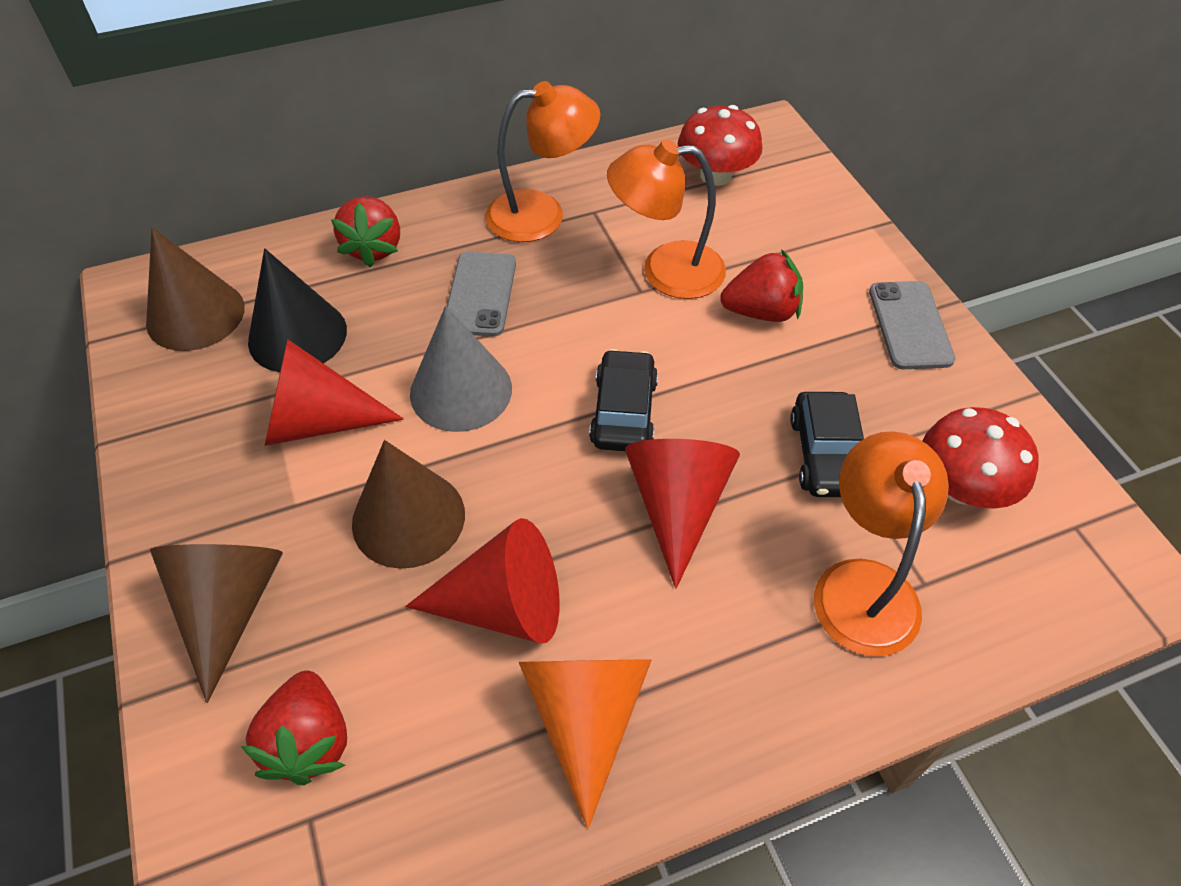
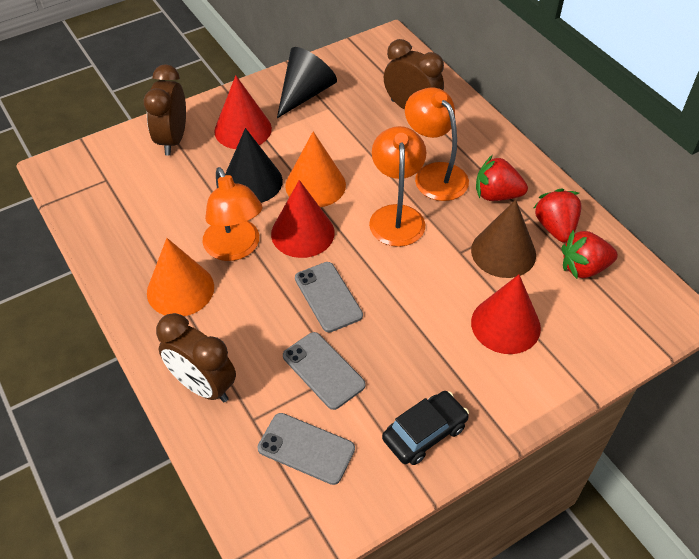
black car: [589,349,658,451] [790,392,864,497] = 2 -> [382,391,469,465] = 1
black cone: [248,248,347,372] = 1 -> [225,128,283,203] [277,47,337,118] = 2
brown clock: none = 0 -> [143,64,186,155] [156,313,236,402] [384,39,444,110] = 3
brown cone: [146,227,245,351] [150,544,283,703] [352,440,465,569] = 3 -> [471,200,536,278] = 1
grey cone: [410,306,512,432] = 1 -> none = 0
grey phone: [447,252,516,337] [869,281,955,369] = 2 -> [257,413,355,485] [283,332,366,410] [295,262,363,333] = 3
orange cone: [519,659,652,829] = 1 -> [147,238,214,316] [285,131,346,207] = 2
red mushroom: [678,105,763,186] [923,407,1039,509] = 2 -> none = 0

